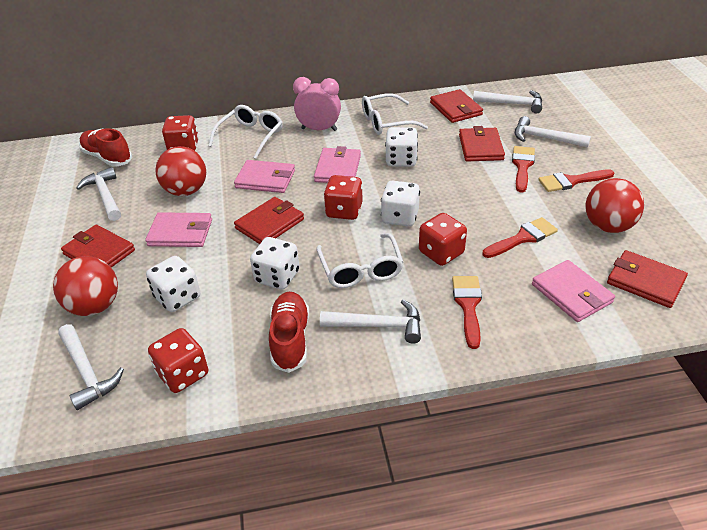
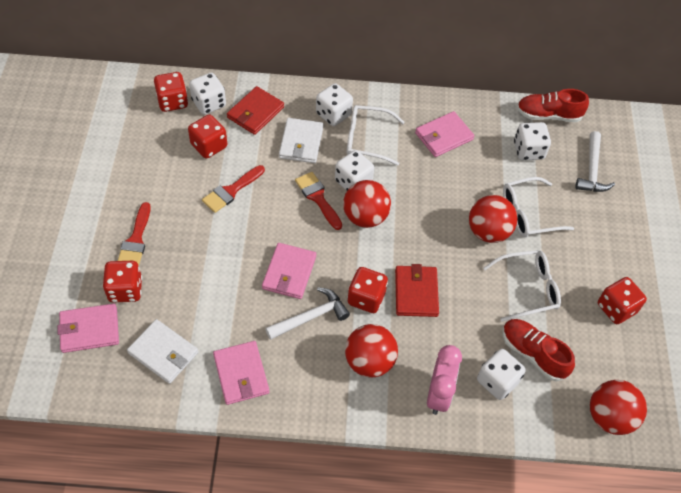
red ball: [53,256,118,316] [155,146,206,196] [585,178,644,233] = 3 -> [343,180,391,228] [345,324,398,378] [469,195,518,243] [590,380,647,435] = 4
red brush: [452,276,482,349] [482,217,558,258] [512,146,535,193] [538,169,615,192] = 4 -> [118,202,151,266] [202,165,265,213] [295,172,342,230] = 3
red dice: [148,328,208,393] [162,115,199,151] [324,175,363,220] [419,213,467,266] = 4 -> [103,261,142,303] [154,72,188,112] [188,114,227,159] [347,267,388,313] [598,277,647,324] = 5
red wallet: [61,225,135,268] [234,197,304,244] [430,89,483,123] [459,126,505,161] [607,250,688,308] = 5 -> [227,86,284,135] [395,264,439,317] = 2
white dice: [146,256,200,312] [250,237,299,290] [381,181,420,226] [385,127,418,167] = 4 -> [189,73,226,115] [316,83,353,126] [335,150,374,191] [477,349,526,400] [514,122,551,160] = 5
white hammer: [58,324,124,410] [76,167,121,221] [320,300,421,344] [473,90,542,113] [515,116,591,148] = 5 -> [265,287,350,340] [575,131,615,192] = 2
white wallet: none = 0 -> [127,319,198,384] [279,118,323,163] = 2

